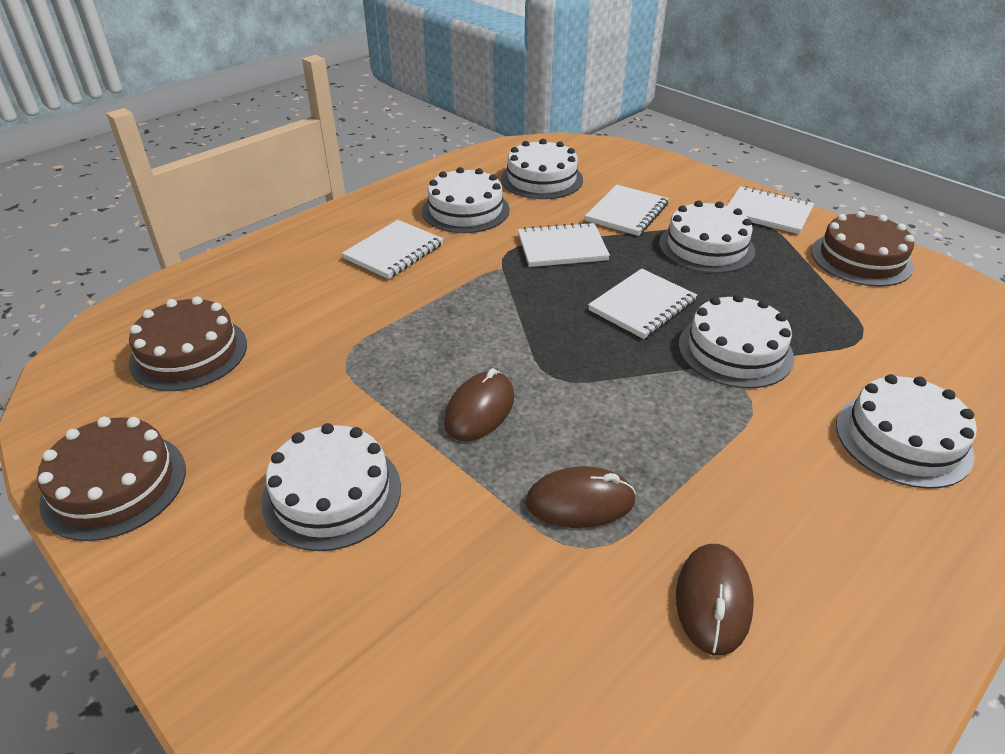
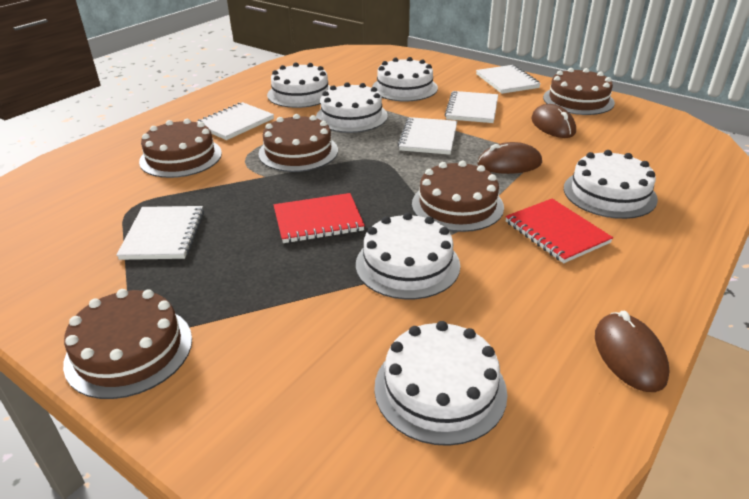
brown cake: [37,417,186,541] [129,296,247,391] [811,211,914,287] = 3 -> [63,289,192,399] [139,119,222,178] [259,114,338,172] [412,161,504,232] [543,68,615,115] = 5
red notebook: none = 0 -> [274,193,365,243] [505,199,613,263] = 2

